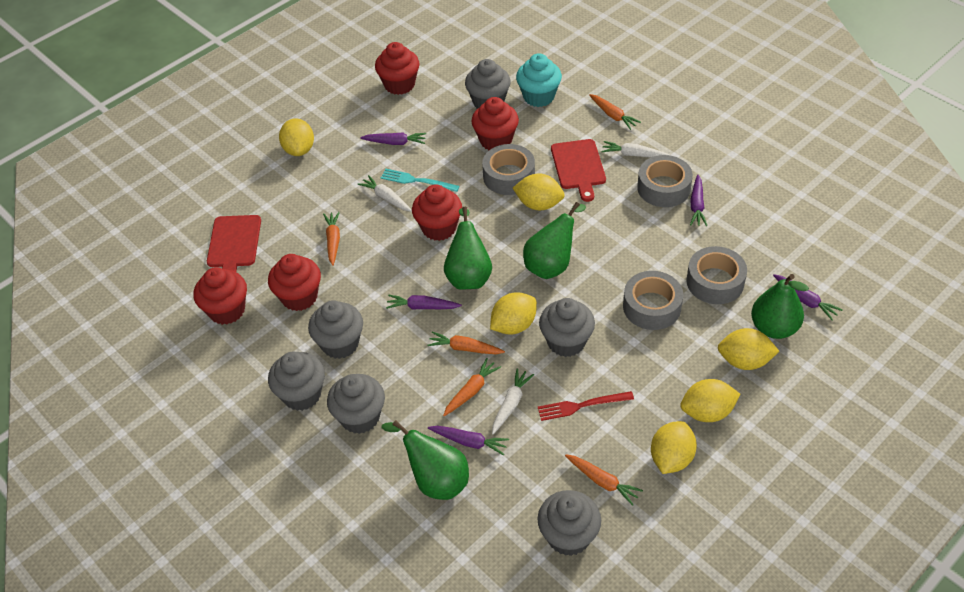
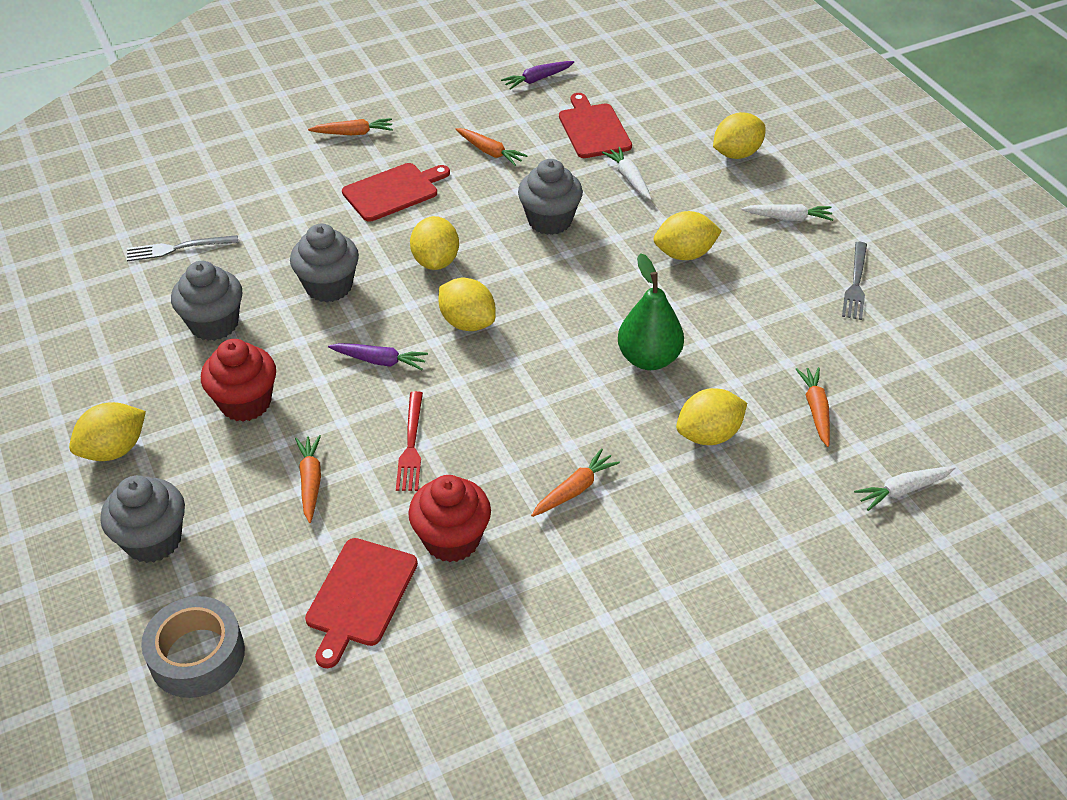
green pear: [382,420,469,500] [444,207,492,290] [523,202,586,279] [751,274,809,339] = 4 -> [618,253,684,370] = 1
grey cupcake: [268,352,325,411] [308,300,363,359] [327,374,385,434] [465,59,511,109] [537,490,601,556] [539,298,595,357] = 6 -> [101,475,185,563] [171,261,242,341] [290,224,359,302] [518,159,583,235] = 4
grey fork: none = 0 -> [127,235,238,261] [842,242,867,320] = 2
grey tape: [482,144,535,195] [623,271,683,330] [637,155,693,207] [686,246,747,304] = 4 -> [141,596,245,698] = 1
purple carrot: [360,132,426,145] [386,295,462,310] [428,426,509,456] [690,174,707,226] [773,274,842,321] = 5 -> [328,343,428,370] [501,61,574,90] = 2
red cupcake: [193,267,247,325] [268,254,321,311] [375,42,419,95] [412,184,462,241] [472,97,519,150] = 5 -> [201,339,276,422] [408,475,491,562] = 2
red cutting board: [207,215,261,272] [551,139,606,202] = 2 -> [305,538,418,668] [342,163,450,222] [559,93,632,158] = 3
turquoise cupcake: [516,53,562,107] = 1 -> none = 0
turquoise fork: [381,169,459,192] = 1 -> none = 0

